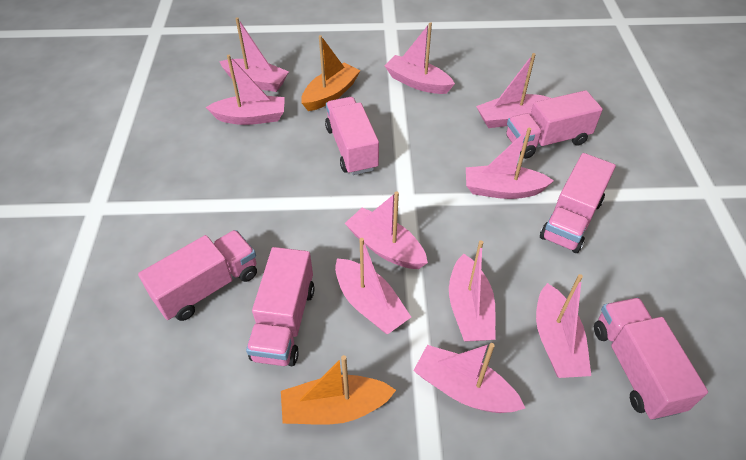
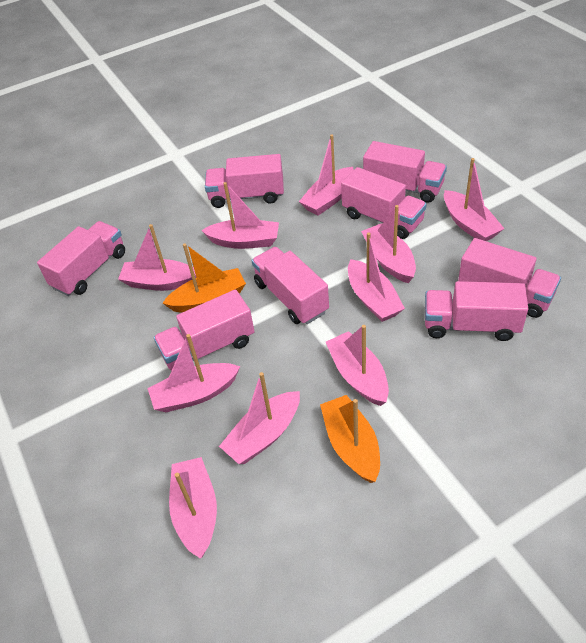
pink truck: [138,230,257,321] [246,247,315,366] [325,97,379,175] [506,90,603,159] [540,153,616,253] [594,298,708,420] = 6 -> [37,221,125,296] [154,289,255,370] [205,154,284,208] [252,247,329,324] [341,167,427,239] [363,141,447,203] [425,281,528,341] [458,238,561,318] = 8

